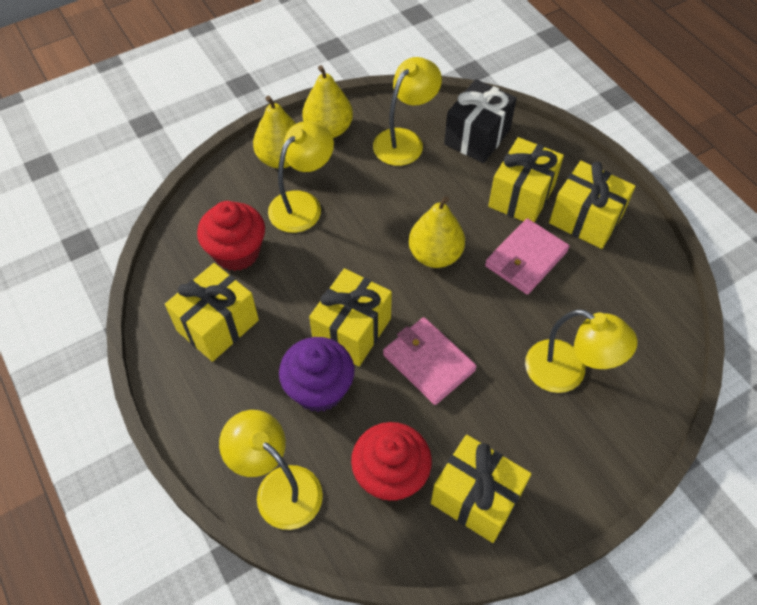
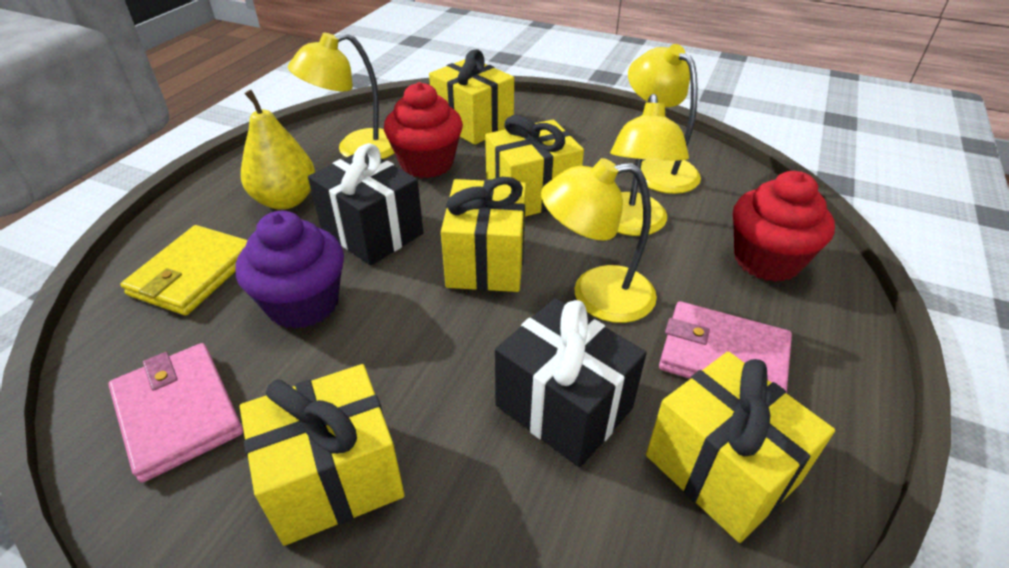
black gift: [444,79,517,163] = 1 -> [308,143,423,266] [495,298,647,468] = 2
yellow pear: [253,96,296,168] [302,65,353,138] [409,196,465,268] = 3 -> [241,90,315,210] = 1
yellow wallet: none = 0 -> [120,225,247,315] = 1

